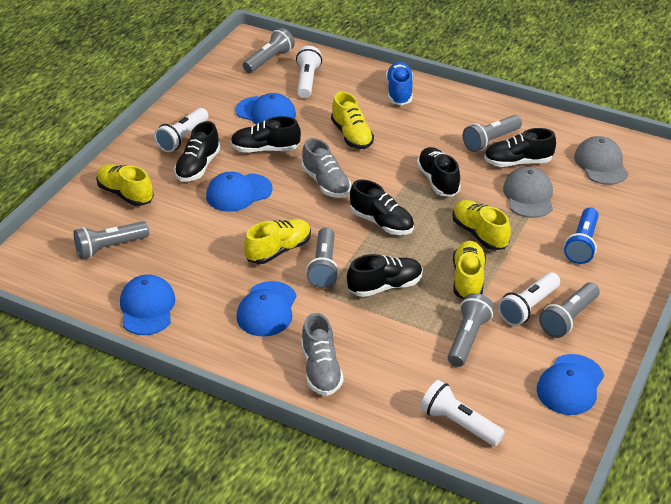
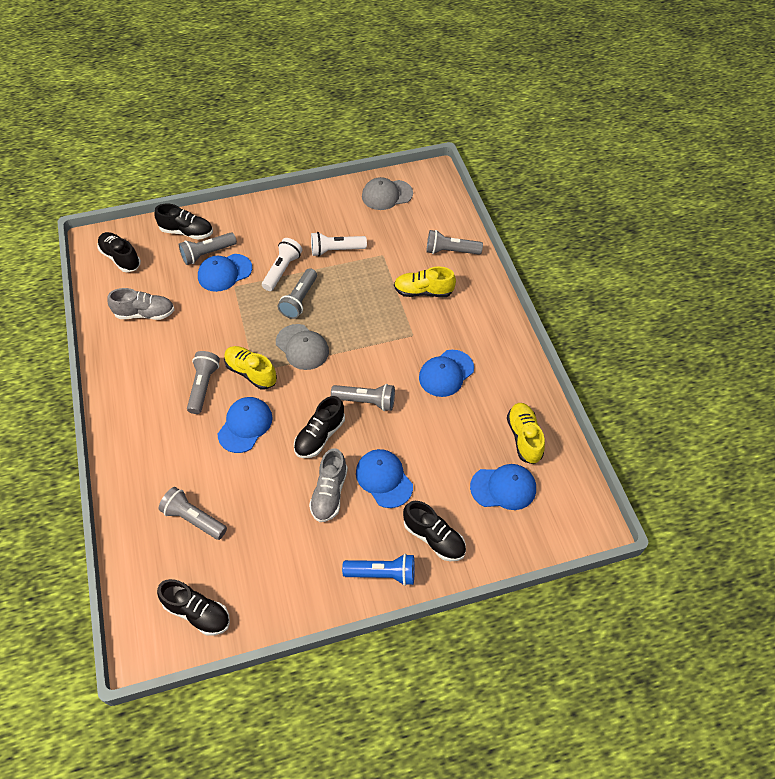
black shoe: [174,121,220,182] [231,116,301,153] [347,254,422,297] [350,179,414,235] [417,147,461,197] [484,128,556,167] = 6 -> [97,232,141,272] [154,203,213,240] [157,579,230,636] [294,396,345,458] [403,501,466,561] = 5
blue shoe: [386,62,413,105] = 1 -> none = 0
white flashlight: [154,108,208,152] [296,46,322,98] [420,380,505,446] [498,272,560,326] = 4 -> [262,238,302,291] [311,232,367,256] = 2
yellow shoe: [96,164,154,206] [244,219,311,264] [331,92,374,149] [453,200,511,250] [453,241,486,299] = 5 -> [224,346,277,390] [394,266,456,297] [507,403,545,464] = 3

